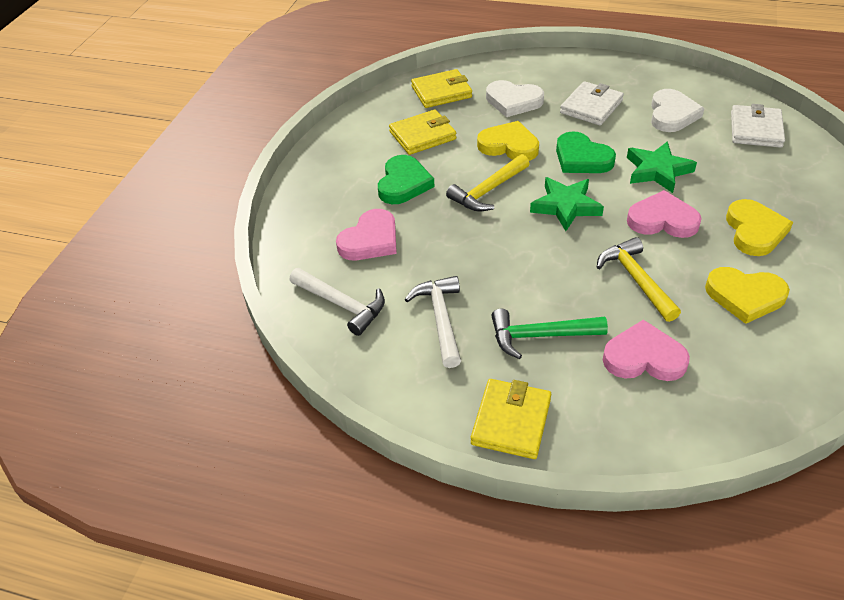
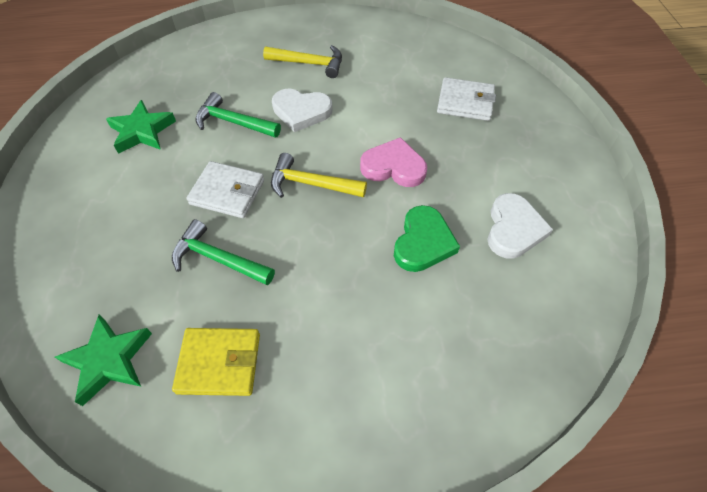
green hammer: [491,309,608,359] = 1 -> [172,219,275,285] [195,92,281,138] = 2
green heart: [378,155,435,204] [556,132,616,173] = 2 -> [394,205,460,272] = 1
pink heart: [336,209,397,260] [603,320,690,381] [627,190,702,238] = 3 -> [360,137,427,187] = 1
white hammer: [290,268,385,336] [404,276,461,368] = 2 -> none = 0
yellow heart: [477,121,539,161] [705,267,790,324] [726,199,793,256] = 3 -> none = 0
yellow wallet: [389,110,456,155] [411,69,472,108] [471,379,551,459] = 3 -> [172,328,260,396] = 1

